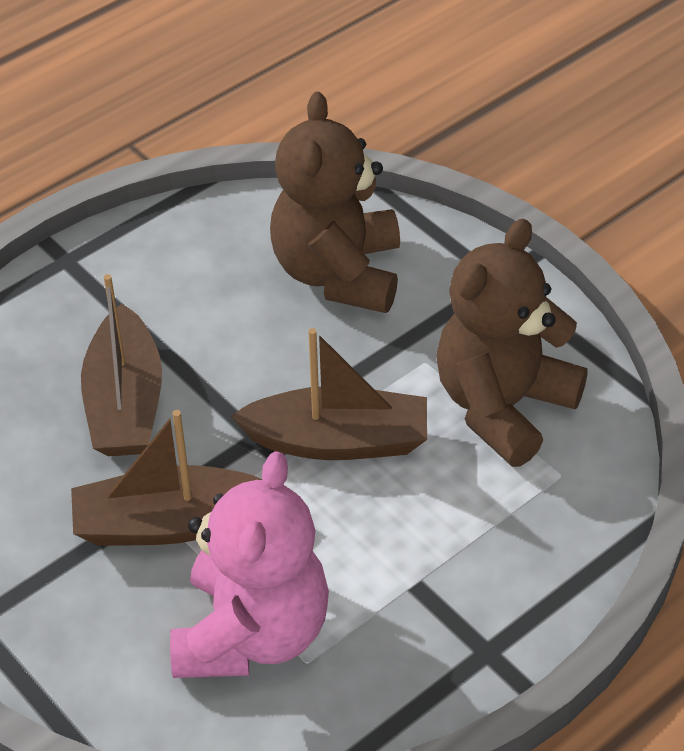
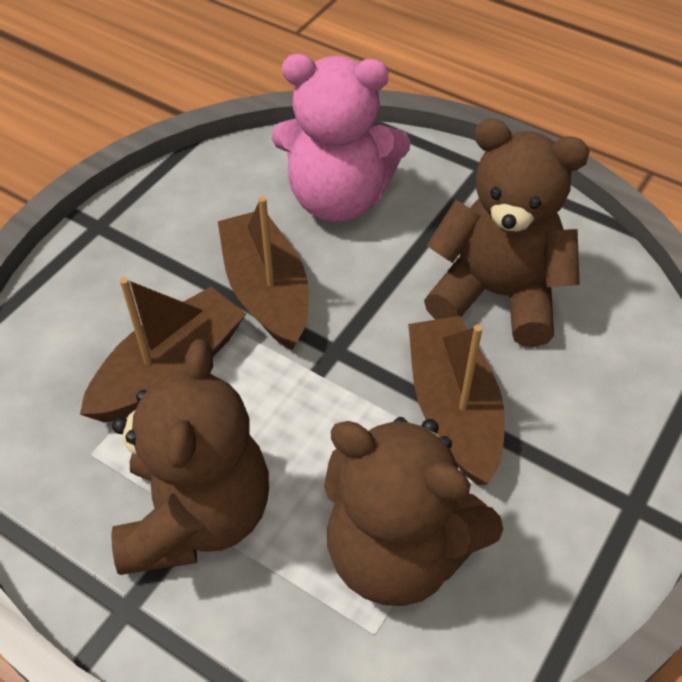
brown teddy bear: [270,92,400,313] [436,219,588,467] = 2 -> [111,339,269,575] [324,417,503,606] [424,119,590,347] = 3

